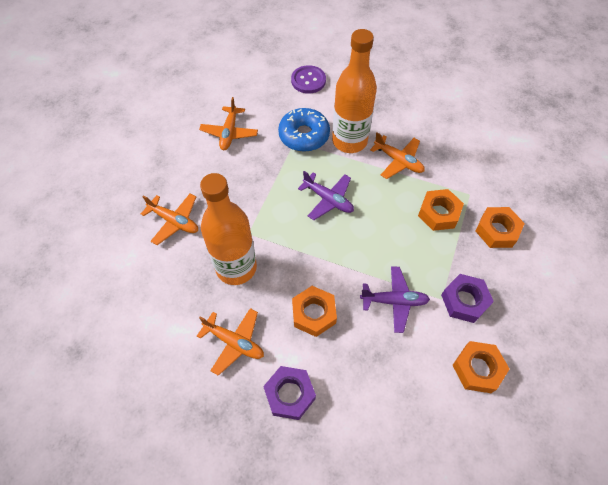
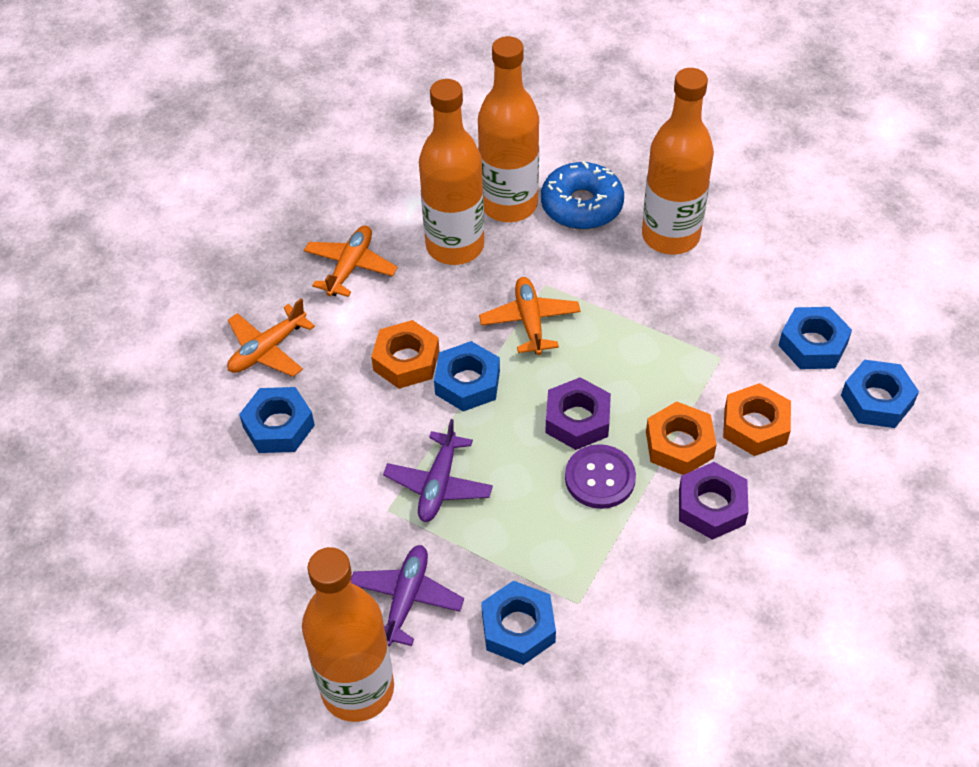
blue nut: none = 0 -> [239,387,315,453] [434,341,500,411] [481,581,556,665] [778,307,852,369] [841,360,919,428] = 5
orange bottle: [200,173,257,285] [332,29,377,153] = 2 -> [302,547,394,722] [419,79,484,265] [478,36,539,222] [642,68,714,255] = 4
orange nut: [292,286,337,337] [418,189,464,231] [452,341,510,393] [475,207,525,248] = 4 -> [371,320,440,389] [646,401,717,475] [723,383,791,456] = 3
orange plane: [141,194,198,245] [197,308,264,376] [199,97,258,150] [370,133,425,179] = 4 -> [227,298,315,377] [304,226,398,297] [479,277,581,355] = 3

